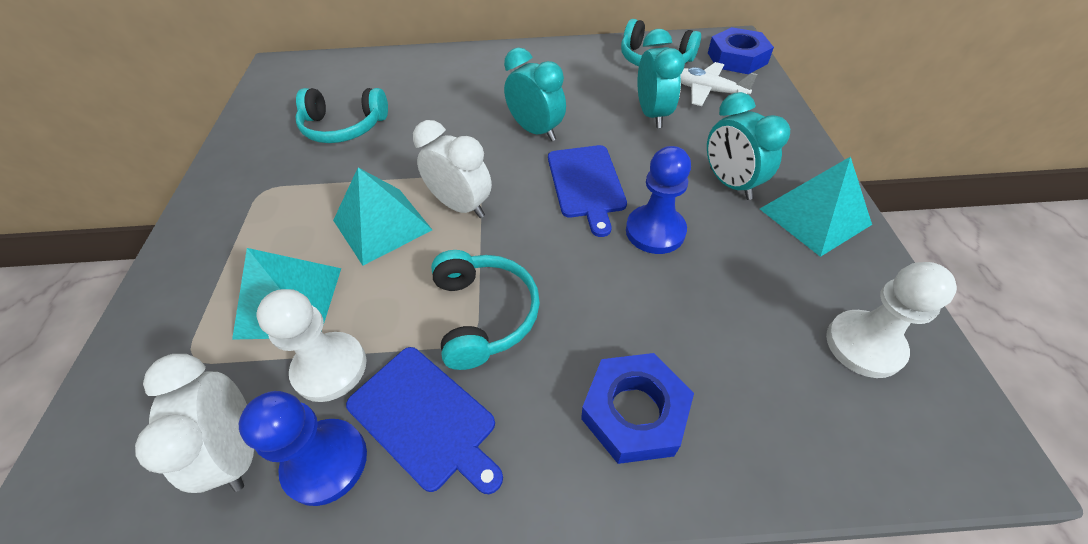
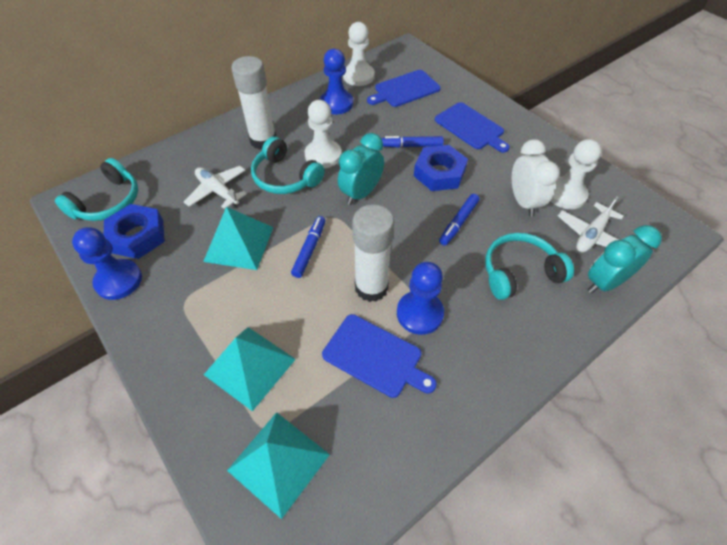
blue cutting board: [346,347,503,494] [548,145,627,237] = 2 -> [322,314,437,398] [367,70,441,107] [435,102,510,153] = 3
blue marker: none = 0 -> [291,216,326,278] [381,136,444,148] [439,194,480,246] = 3
blue pawn: [239,391,367,506] [626,146,691,254] = 2 -> [72,227,142,300] [320,49,353,114] [397,262,444,335] = 3
turquoise clock: [504,48,566,141] [638,29,685,128] [707,92,790,200] = 3 -> [338,133,384,205] [588,225,662,293] = 2
white clock: [135,354,254,493] [413,120,492,218] = 2 -> [512,139,560,217] = 1
white glue stick: none = 0 -> [231,56,276,150] [352,204,394,302] = 2
white pawn: [256,289,367,402] [826,262,957,378] = 2 -> [305,100,341,168] [343,22,375,86] [551,139,602,209] = 3
white plane: [681,62,758,106] = 1 -> [184,166,247,209] [558,197,624,252] = 2

